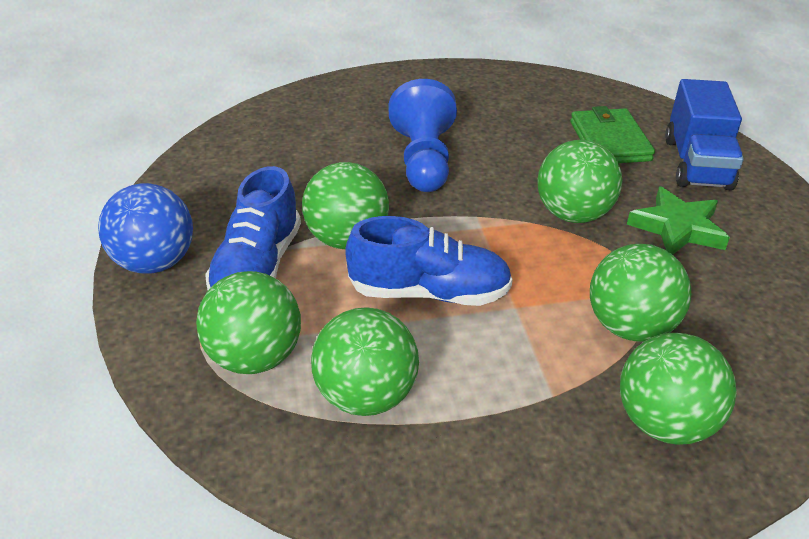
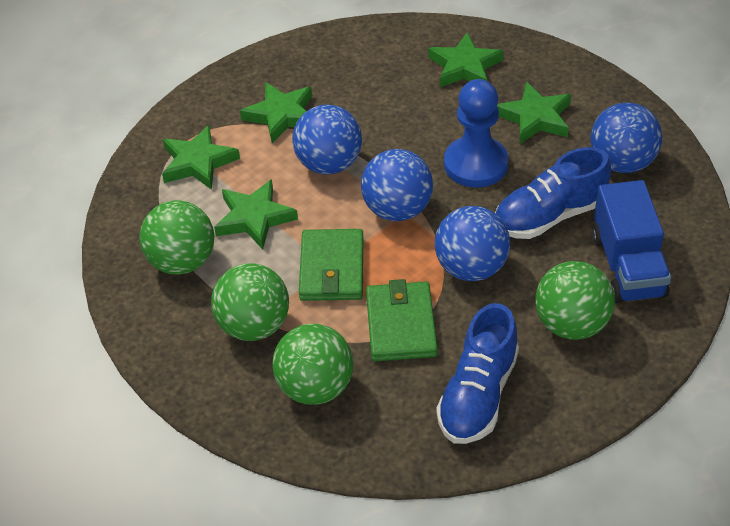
blue ball: [98,183,193,273] = 1 -> [292,104,362,175] [361,149,433,221] [435,206,510,281] [590,103,662,173] = 4
green ball: [196,271,301,374] [302,162,389,249] [311,307,419,416] [538,140,622,223] [590,244,691,342] [620,333,737,445] = 6 -> [139,200,214,275] [211,263,289,341] [272,324,353,405] [535,261,615,340] = 4
green star: [627,186,730,255] = 1 -> [162,125,240,190] [214,179,298,249] [240,82,312,143] [428,32,504,87] [497,82,571,144] = 5
green wallet: [570,106,655,163] = 1 -> [299,229,364,301] [366,279,438,361] = 2

